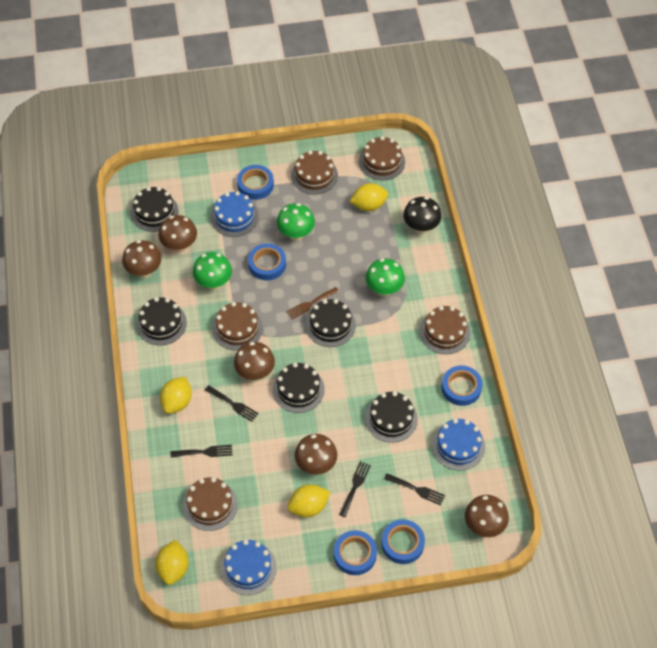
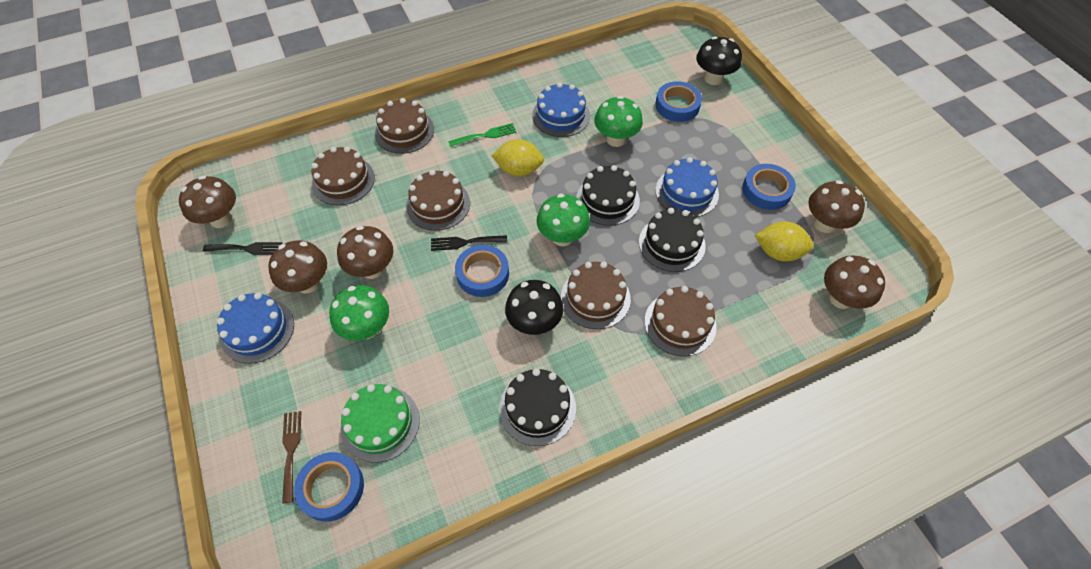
black cake: [131,187,178,232] [136,297,187,345] [273,363,325,413] [305,299,356,347] [365,391,418,443] = 5 -> [499,368,576,446] [576,165,640,226] [639,208,706,272] = 3
black fork: [171,445,232,458] [205,385,259,422] [339,461,371,517] [384,474,445,505] = 4 -> [203,242,282,255] [431,235,507,251] = 2
black mushroom: [403,197,442,234] = 1 -> [505,280,564,335] [696,36,742,85] = 2
blue tape: [237,165,274,200] [248,243,286,280] [334,530,377,575] [381,519,425,564] [441,365,483,406] = 5 -> [294,452,364,522] [455,245,509,297] [655,81,702,122] [742,164,796,210] = 4
green cake: none = 0 -> [341,384,419,463] = 1
green fork: none = 0 -> [448,123,517,147] = 1
yellow lemon: [155,540,189,585] [160,377,192,414] [288,484,330,517] [349,183,388,211] = 4 -> [492,139,544,176] [755,222,814,261] = 2

